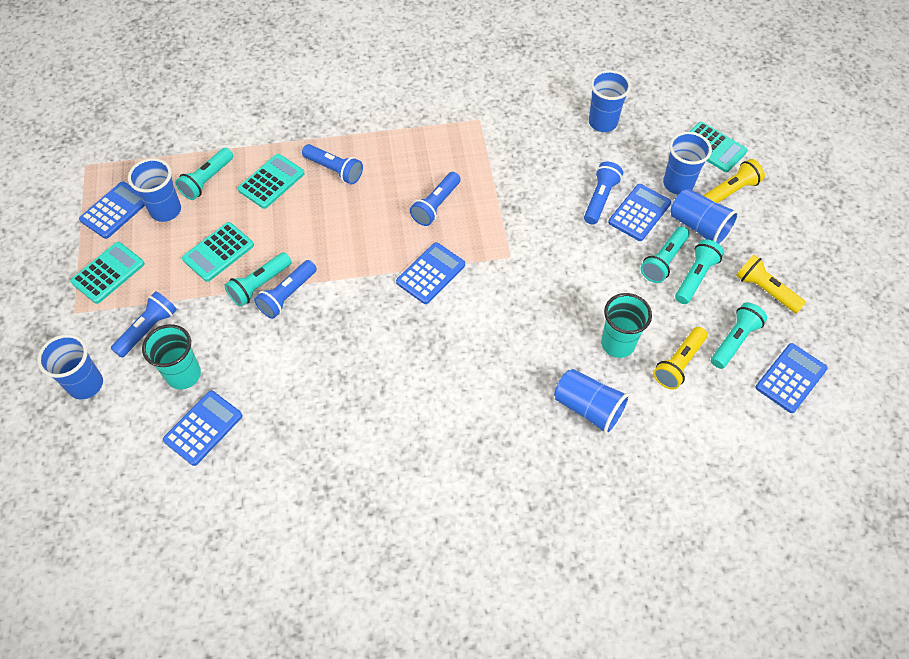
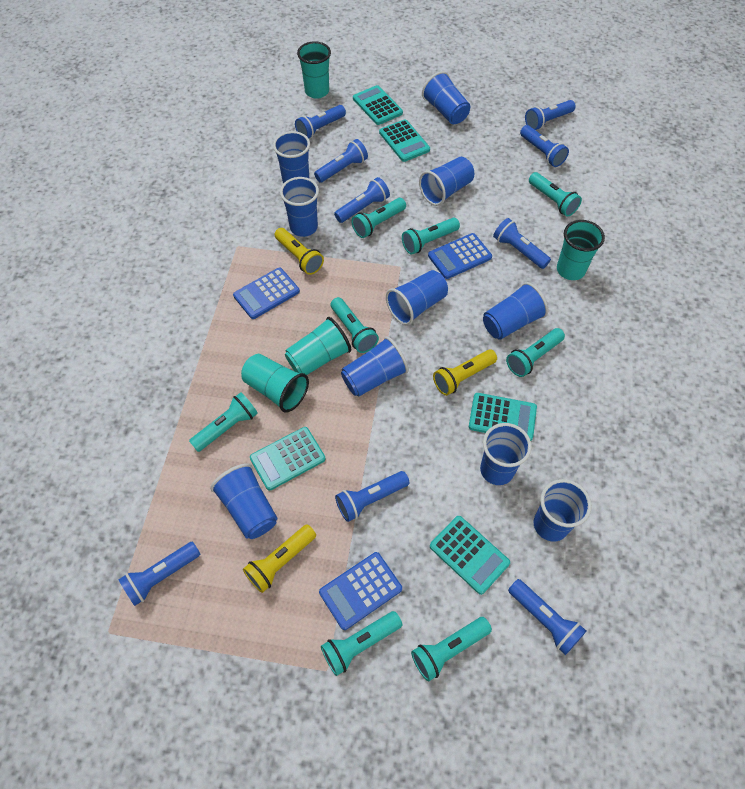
blue calculator: [79,181,145,239] [163,391,243,466] [396,242,465,304] [608,184,671,241] [756,343,828,413] = 5 -> [233,268,300,319] [319,552,402,630] [428,233,492,279] = 3
blue cup: [37,334,103,400] [128,158,181,222] [554,369,630,436] [589,70,631,132] [663,132,712,194] [670,189,739,245] = 6 -> [210,463,278,539] [273,131,310,183] [280,177,319,237] [341,336,409,397] [386,270,448,325] [419,157,474,206] [422,71,470,124] [480,423,532,485] [483,282,548,340] [534,479,592,541] = 10
blue flashlight: [111,291,177,358] [254,260,317,319] [302,144,363,184] [410,172,461,226] [584,162,623,225] = 5 -> [118,542,200,606] [295,105,346,139] [314,139,368,183] [334,177,390,223] [335,471,410,522] [493,218,551,269] [508,579,586,655] [520,125,569,167] [525,100,576,130] = 9
turquoise calculator: [70,242,145,304] [182,222,254,282] [238,154,305,209] [689,122,747,172] = 4 -> [250,427,326,491] [353,85,403,125] [379,119,430,162] [430,516,510,595] [469,393,537,441] = 5
turquoise cup: [142,324,201,390] [601,293,652,358] = 2 -> [241,354,309,413] [285,317,351,375] [297,41,331,99] [557,220,605,280] = 4
turquoise flashlight: [175,148,233,200] [224,252,292,307] [640,226,690,283] [675,239,724,304] [711,303,767,369] = 5 -> [189,392,258,452] [321,611,402,676] [330,297,379,353] [351,198,406,238] [402,218,460,254] [411,617,492,682] [506,328,565,377] [529,172,582,217] = 8

